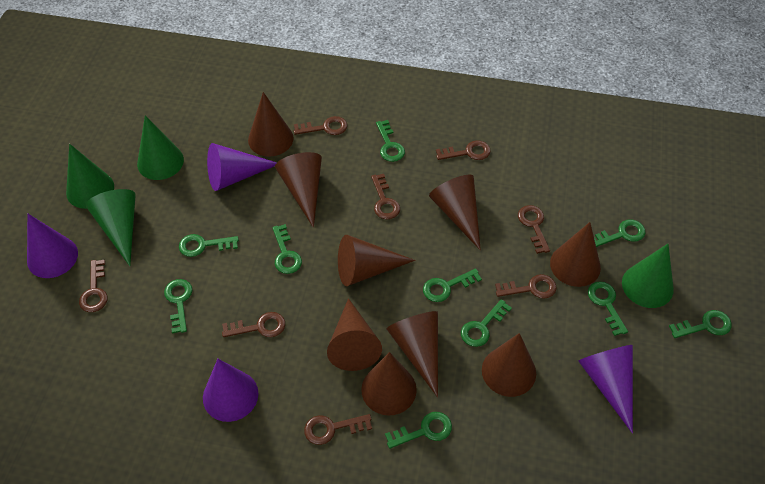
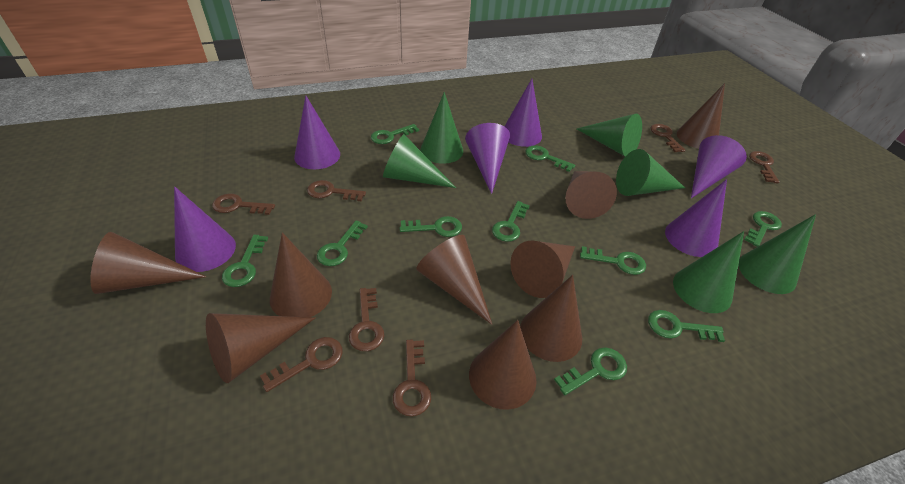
brown key: [79,260,108,312] [222,312,285,337] [294,116,347,135] [304,414,372,445] [371,174,400,219] [436,140,491,160] [495,274,557,299] [518,205,550,254] = 8 -> [212,194,275,215] [260,337,343,392] [307,180,366,201] [349,288,384,351] [393,339,431,416] [650,124,686,152] [749,151,779,183] = 7
green cone: [66,144,114,209] [86,189,136,266] [137,115,184,180] [622,244,674,308] = 4 -> [383,134,456,188] [420,92,463,164] [577,113,642,156] [616,149,685,196] [673,231,744,313] [739,214,816,294] = 6
purple cone: [27,214,78,278] [203,359,258,422] [207,143,277,191] [578,345,633,434] = 4 -> [174,186,236,272] [294,96,340,169] [465,123,510,194] [504,79,542,147] [665,179,727,257] [691,135,747,198] = 6

